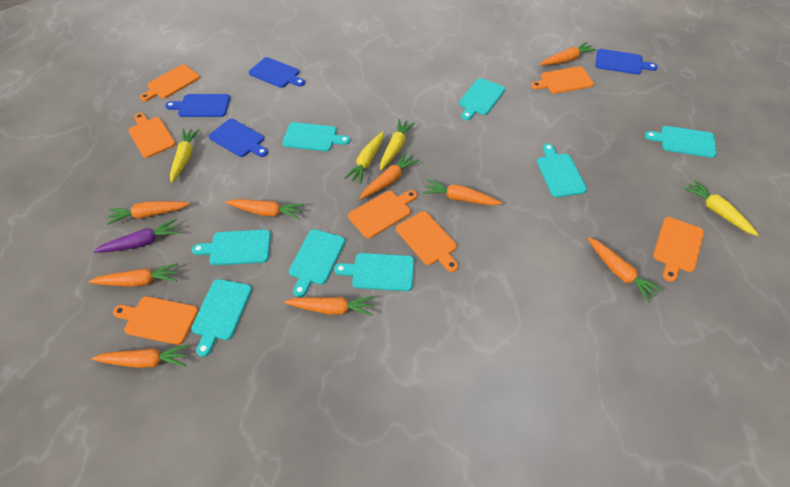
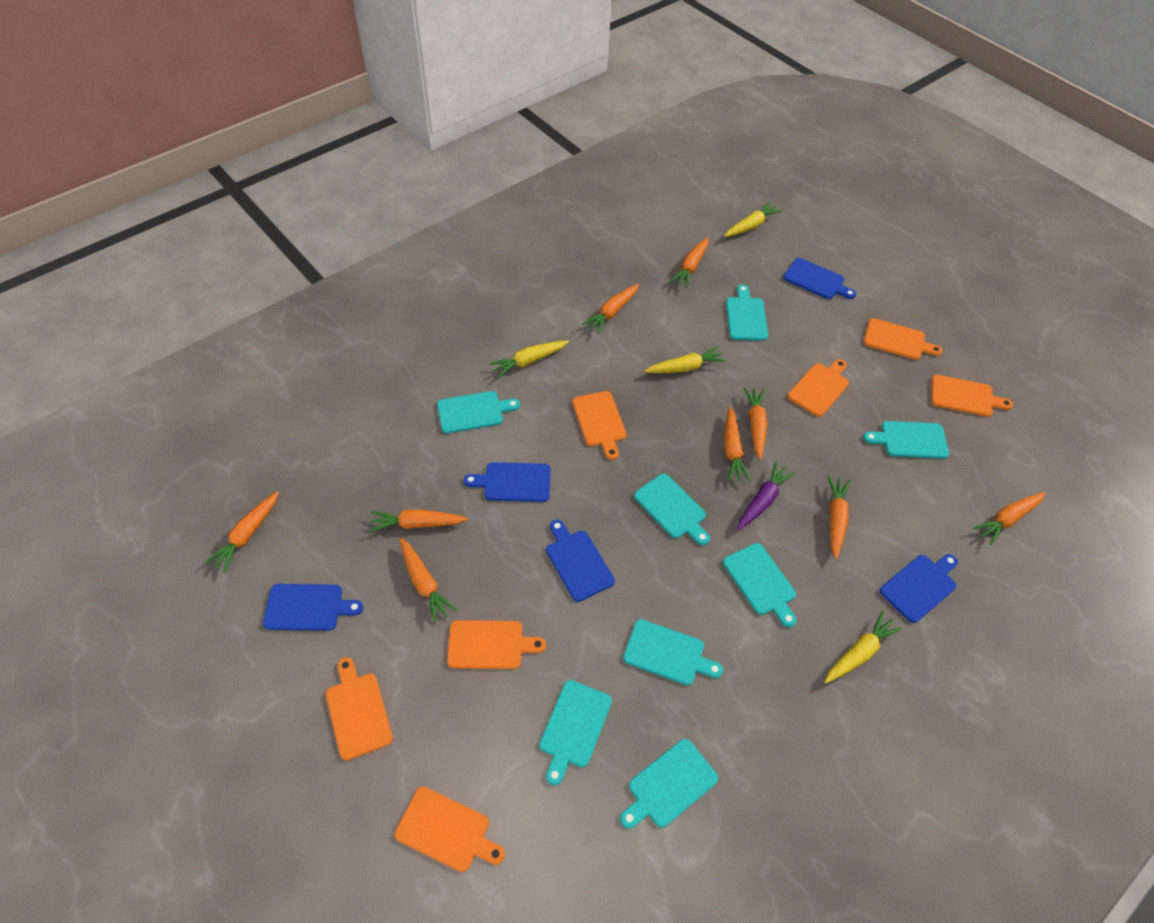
blue cutting board: [165,94,230,117] [209,119,268,157] [249,57,305,88] [595,49,658,75] = 4 -> [263,584,363,631] [464,462,551,502] [546,520,615,602] [783,258,856,299] [880,554,958,623] = 5

